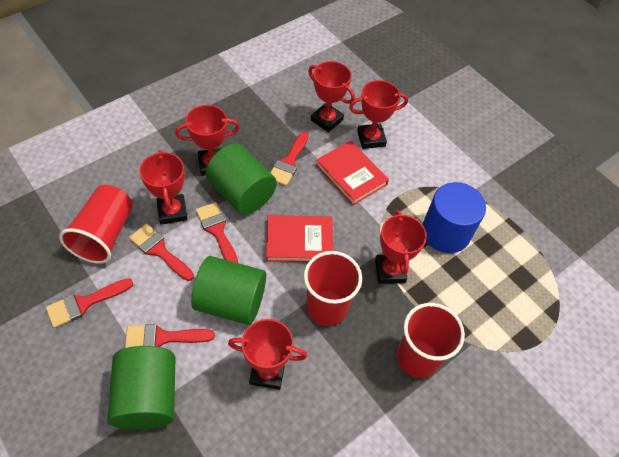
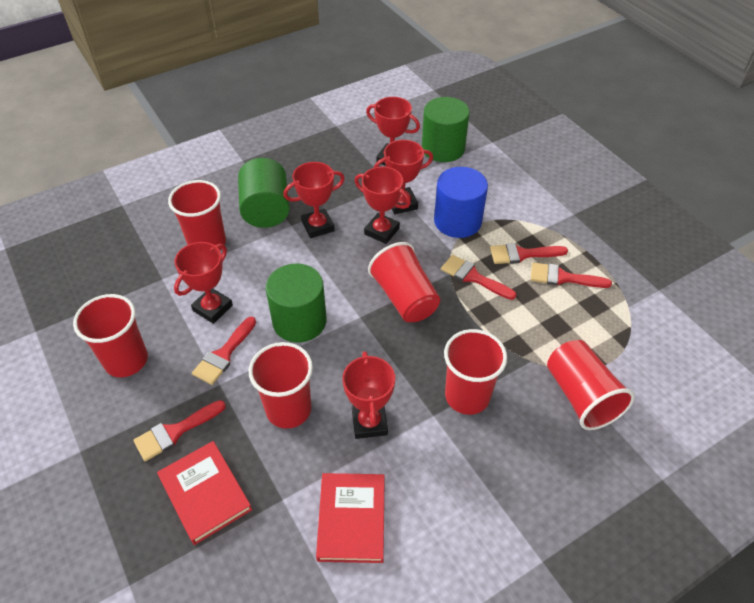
red cup: [59,185,133,264] [304,251,362,326] [397,303,465,378] = 3 -> [73,294,148,377] [168,180,226,250] [249,342,313,429] [368,242,440,322] [444,329,507,415] [547,340,635,430] = 6

